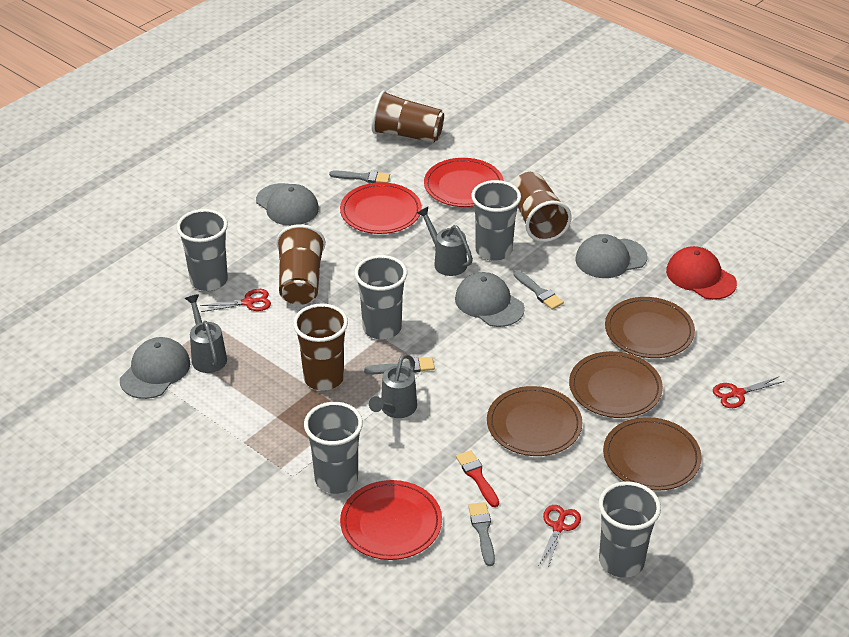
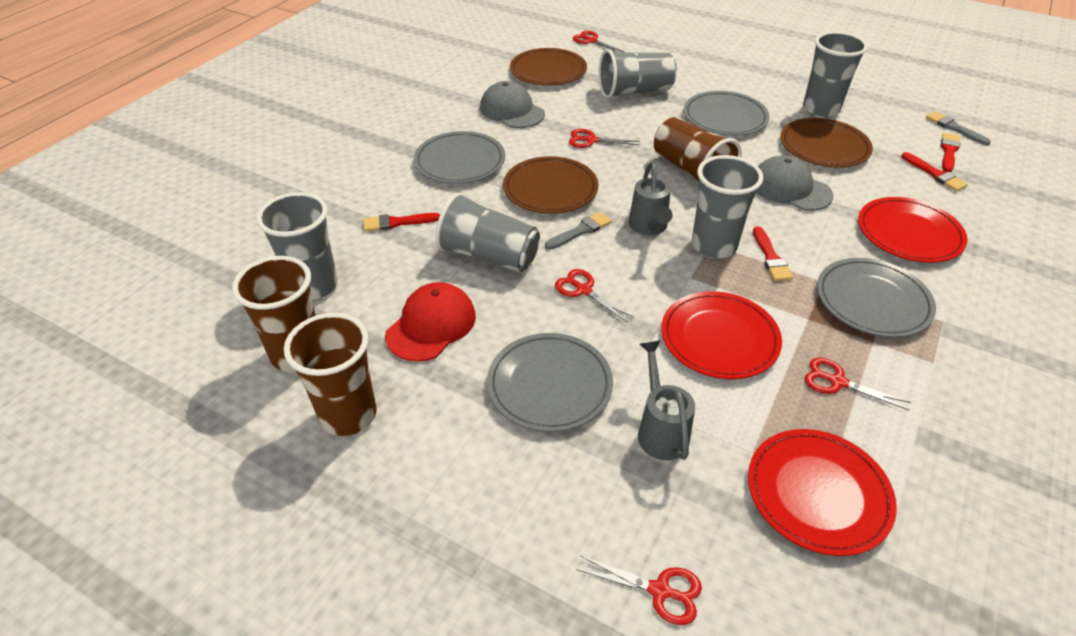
brown cup: [276,224,326,305] [293,303,348,391] [371,90,444,143] [512,172,572,242] = 4 -> [232,256,316,372] [284,313,377,436] [654,117,742,182] = 3
brown plate: [487,386,582,456] [569,351,663,418] [603,417,702,491] [605,297,695,358] = 4 -> [503,156,599,214] [510,48,587,86] [780,118,873,168] = 3
grey brush: [329,170,390,183] [364,357,435,375] [468,502,495,566] [513,270,564,310] = 4 -> [545,212,612,250] [926,111,991,145] = 2
grey cap: [120,337,190,399] [256,183,319,226] [455,272,525,327] [576,234,647,278] = 4 -> [480,81,545,128] [756,155,833,211] = 2
grey plate: none = 0 -> [414,131,505,184] [487,333,613,432] [684,91,769,136] [817,258,936,337] = 4
grey watering can: [185,294,227,373] [369,354,417,418] [417,207,473,276] = 3 -> [629,162,673,235] [638,341,695,460] = 2
red brush: [456,450,499,507] = 1 -> [363,213,440,231] [753,226,793,281] [901,152,968,192] [941,133,960,172] = 4
red scissors: [200,289,271,312] [539,505,581,567] [713,377,784,408] = 3 -> [555,269,634,322] [569,129,640,148] [573,31,624,52] [576,556,702,625] [805,358,911,410] = 5

